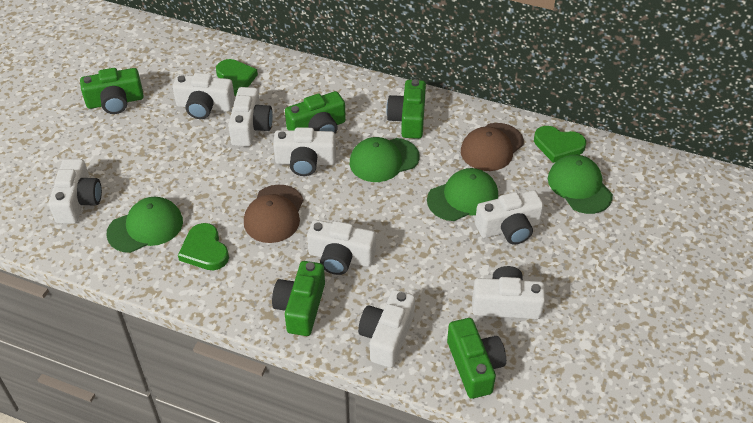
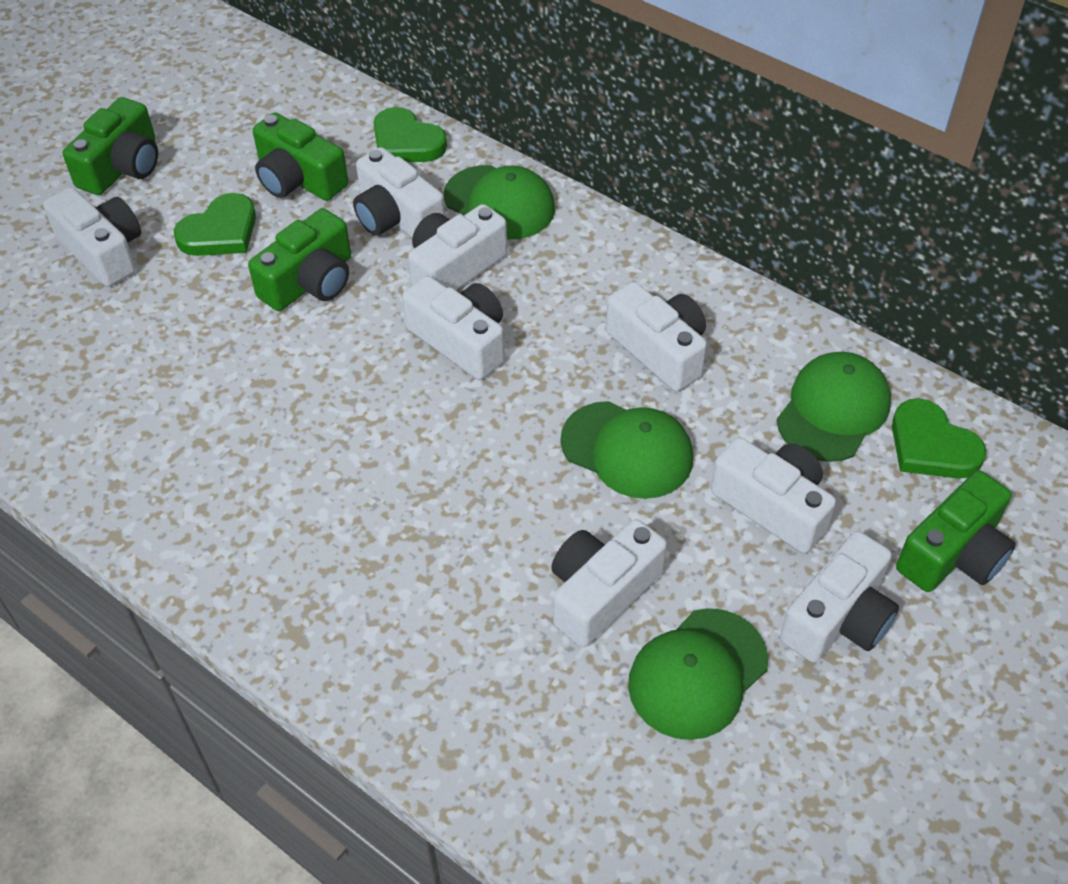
brown cap: [244,185,304,243] [461,123,524,171] = 2 -> none = 0
green camera: [80,68,144,114] [272,261,325,336] [285,91,346,134] [386,79,426,139] [447,318,506,399] = 5 -> [62,97,158,195] [248,208,351,311] [253,112,348,201] [896,470,1016,592] = 4

